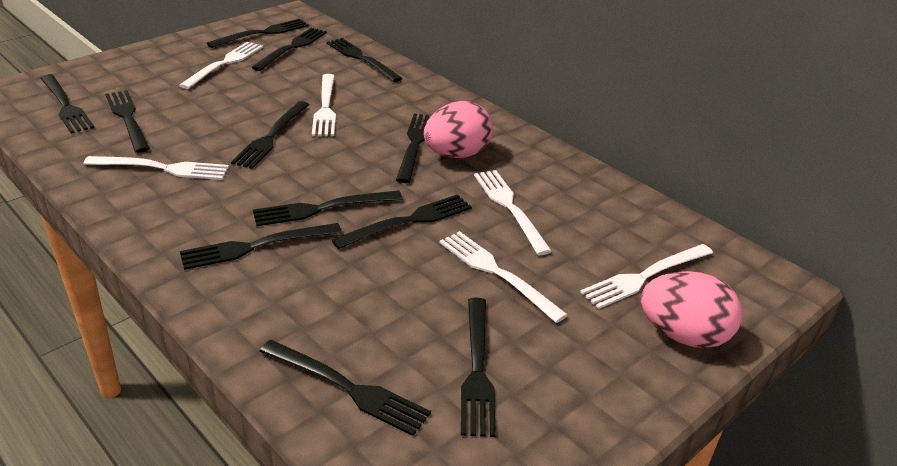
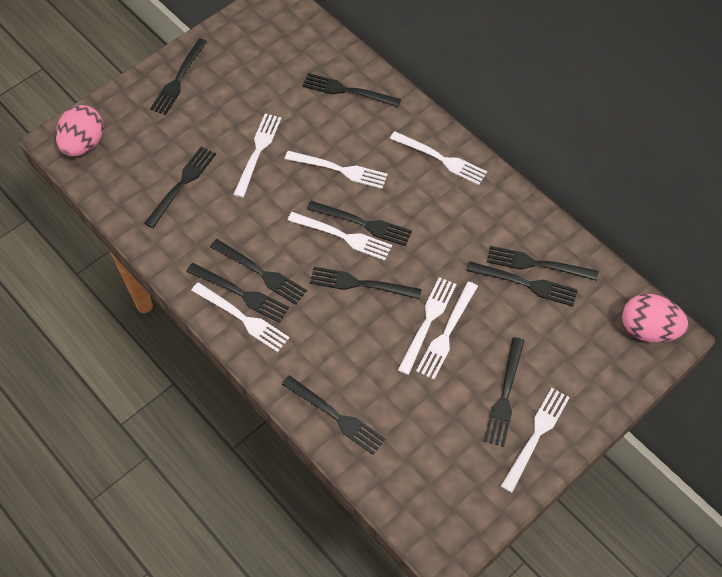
black fork: [40,74,94,134] [105,90,150,153] [180,223,342,270] [207,19,309,48] [231,101,310,169] [251,28,327,71] [253,190,403,226] [259,340,431,436] [326,38,403,82] [332,194,472,249] [396,114,429,183] [461,297,496,437] = 12 -> [144,146,216,228] [150,38,208,115] [186,263,289,323] [210,239,307,305] [282,375,385,455] [302,73,401,107] [307,201,412,246] [310,267,422,299] [467,261,578,306] [484,337,524,447] [487,246,598,281] = 11
white fork: [83,156,229,180] [179,42,263,89] [312,74,336,136] [440,231,568,323] [474,170,552,255] [580,244,713,309] = 6 -> [191,282,290,352] [233,114,282,198] [285,151,388,189] [287,212,392,261] [390,131,487,185] [398,277,457,375] [416,281,478,380] [501,388,570,493] = 8

